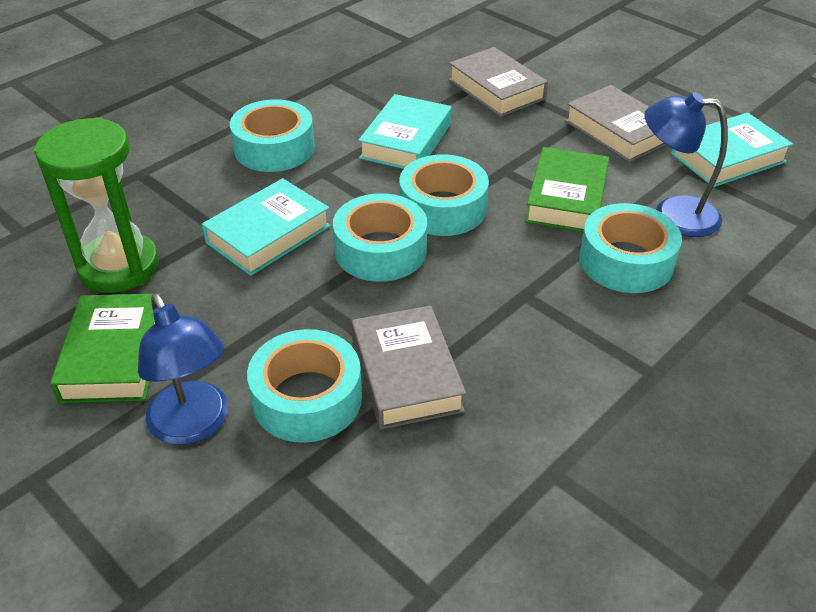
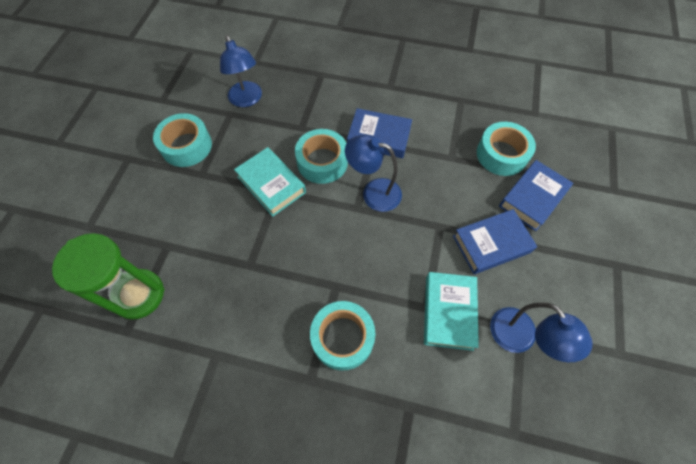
blue book: none = 0 -> [347,108,412,158] [453,209,537,274] [499,160,573,231] = 3
blue lamp: [138,294,228,445] [644,92,728,237] = 2 -> [220,35,262,107] [345,134,402,212] [490,302,593,362] = 3
green book: [50,293,161,403] [525,147,609,232] = 2 -> none = 0
grey book: [352,306,466,429] [448,47,548,117] [565,85,666,163] = 3 -> none = 0
turquoise book: [202,178,331,276] [358,94,452,169] [671,113,793,187] = 3 -> [234,147,306,217] [424,272,479,351] = 2
turquoise tape: [230,99,315,172] [247,329,362,443] [333,193,427,282] [399,154,489,236] [579,203,682,293] = 5 -> [153,113,212,167] [295,129,348,184] [310,301,375,371] [477,122,536,176] = 4

